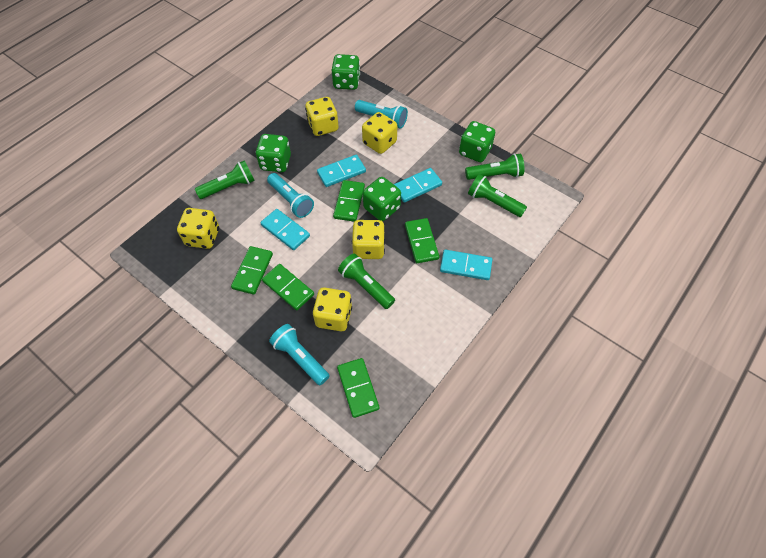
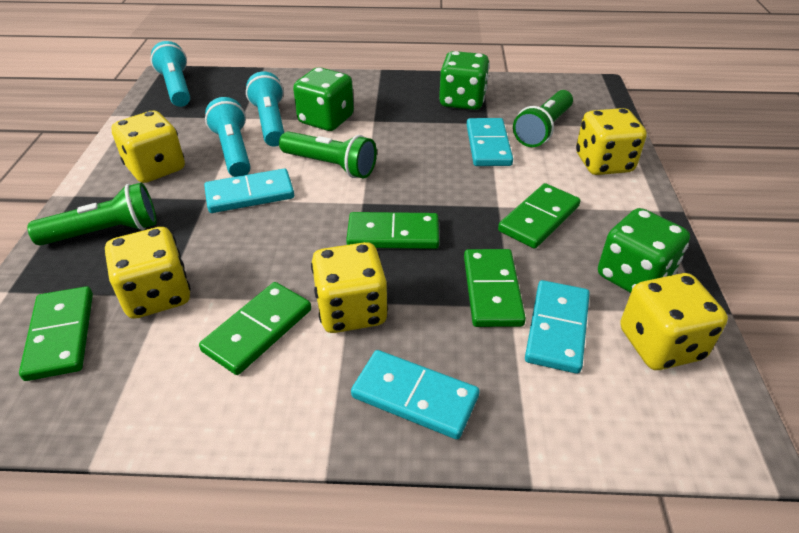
green dice: [256,134,291,172] [332,54,360,90] [363,177,401,221] [459,121,495,162] = 4 -> [293,67,354,131] [439,51,490,110] [598,208,690,293] = 3
green flashlight: [195,160,255,199] [338,254,395,309] [465,154,525,180] [468,174,527,217] = 4 -> [27,182,157,245] [279,131,377,178] [513,90,573,147] = 3

